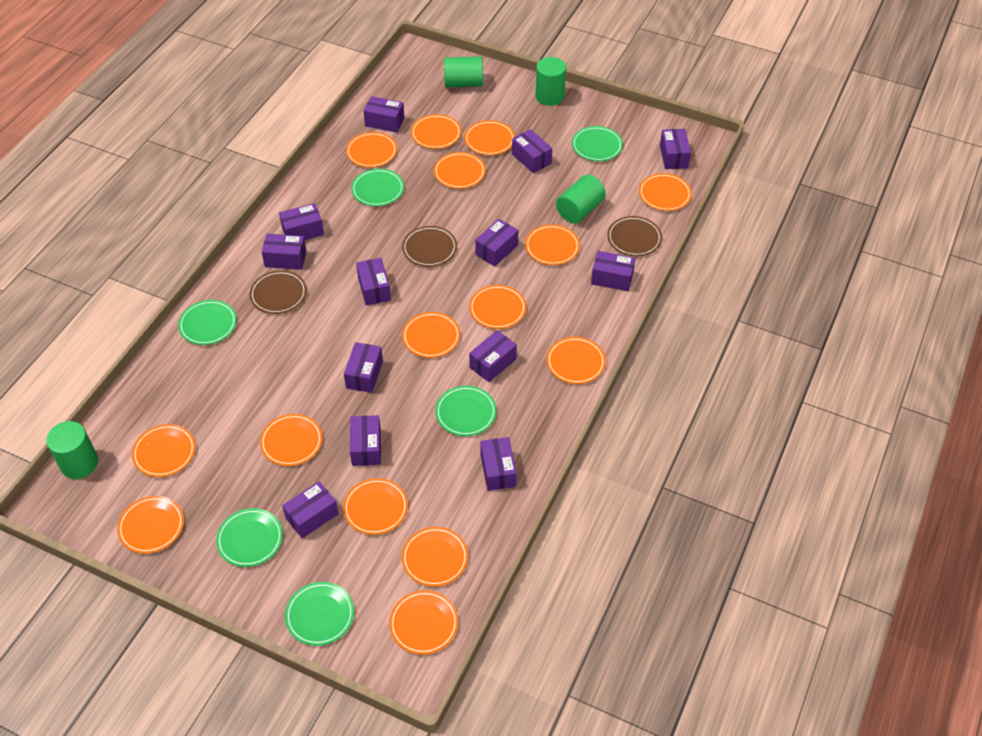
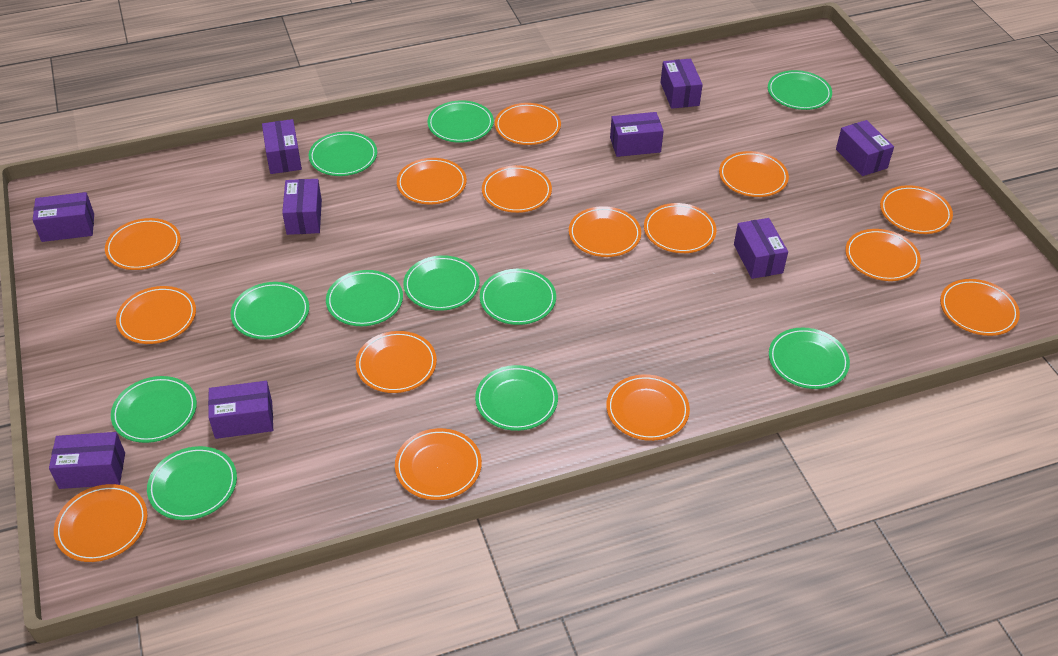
brown plate: [250,270,307,314] [402,226,457,267] [607,216,662,256] = 3 -> none = 0
green cylinder: [46,421,98,479] [444,56,483,87] [535,57,566,106] [556,175,606,224] = 4 -> none = 0
green plate: [178,300,237,345] [216,508,283,567] [285,582,354,646] [351,169,404,206] [435,386,497,436] [572,126,623,161] = 6 -> [111,376,197,443] [147,446,237,520] [231,282,309,339] [309,132,377,176] [326,270,403,326] [403,255,479,311] [427,100,494,143] [475,365,558,431] [480,269,556,325] [768,70,832,110] [769,328,850,389] = 11
purple box: [262,234,307,270] [279,203,324,240] [282,481,339,539] [344,342,383,393] [350,415,381,466] [356,258,391,305] [363,96,405,133] [469,330,517,382] [475,219,518,267] [480,437,517,491] [512,129,552,173] [591,251,635,291] [660,129,691,169] = 13 -> [33,192,94,242] [49,432,125,489] [208,381,273,439] [262,119,302,174] [282,179,322,235] [610,112,664,157] [660,59,703,109] [734,218,788,279] [836,120,894,176] = 9

